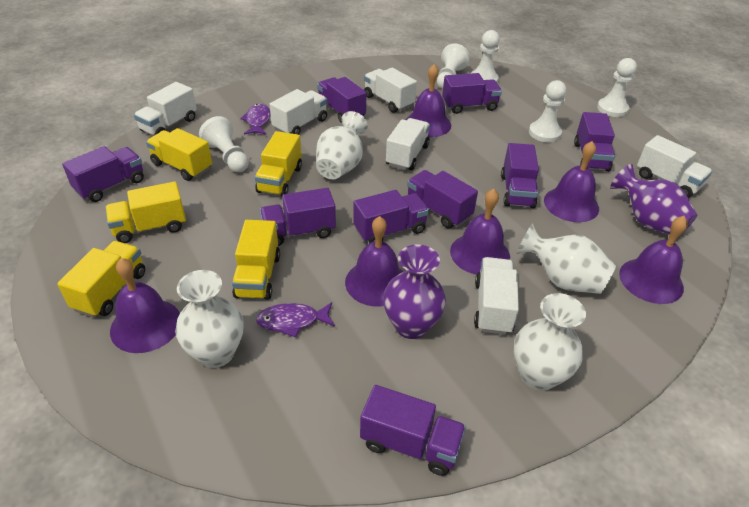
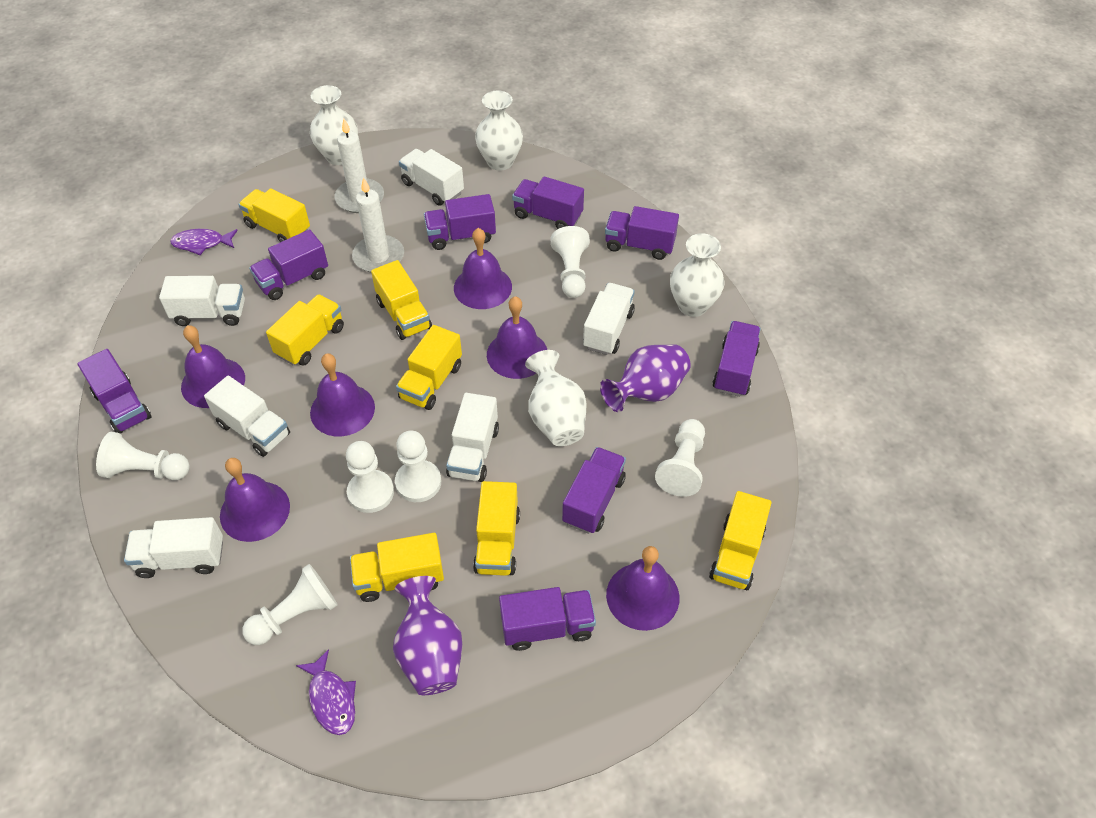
purple truck: [62,146,144,202] [260,188,336,246] [317,77,367,123] [353,190,429,243] [360,385,466,476] [407,170,478,228] [442,73,502,114] [501,143,539,208] [574,112,615,172] = 9 -> [77,349,152,434] [249,229,328,300] [424,194,496,250] [499,587,596,651] [512,176,584,229] [562,447,626,534] [605,206,679,260] [712,321,761,397] = 8
white candle: none = 0 -> [335,119,384,213] [352,177,404,272] = 2
white pawn: [199,116,249,172] [437,44,470,89] [471,30,500,83] [529,80,566,142] [597,58,637,117] = 5 -> [96,432,190,480] [242,564,337,645] [346,441,394,513] [395,431,441,502] [551,226,590,298] [655,419,705,497] = 6
yellow truck: [57,241,145,318] [105,181,186,243] [146,128,212,181] [232,220,280,300] [255,131,302,196] = 5 -> [238,188,310,242] [266,294,344,366] [350,533,444,602] [371,260,432,340] [396,325,462,410] [473,481,520,576] [709,491,771,590] = 7

